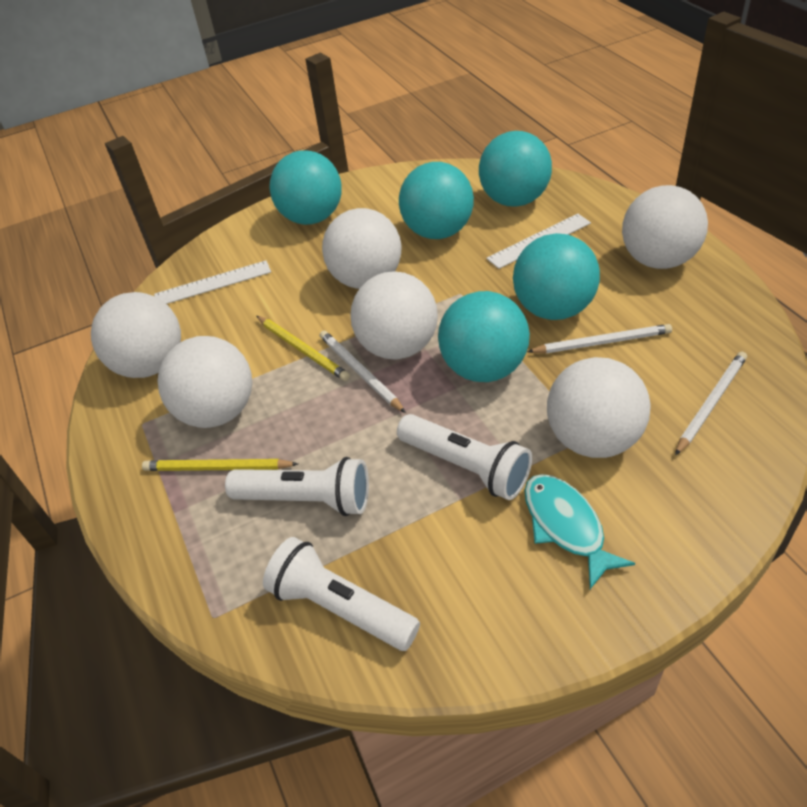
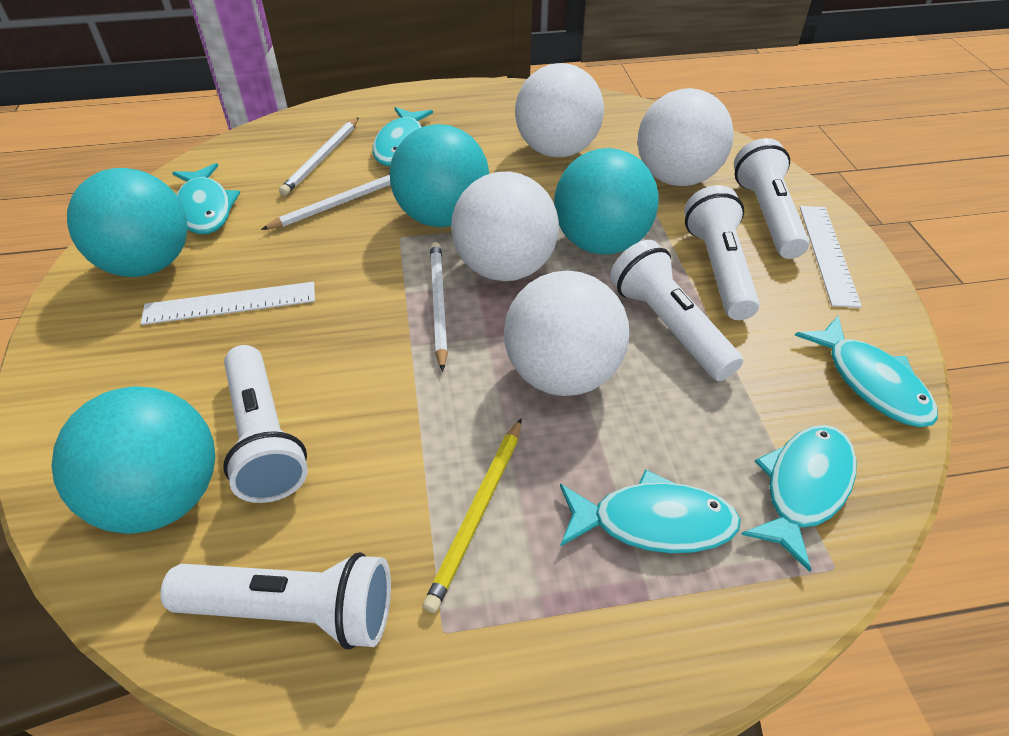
turquoise ball: [270,150,341,225] [399,162,474,239] [438,291,530,382] [479,131,552,207] [513,233,600,320] = 5 -> [51,386,215,534] [67,168,188,277] [390,124,489,227] [554,148,659,255] = 4
turquoise fish: [524,474,635,589] = 1 -> [172,163,240,234] [373,107,433,166] [560,469,741,553] [741,425,857,572] [795,316,938,427] = 5
white ball: [91,292,181,378] [158,336,252,428] [322,208,401,289] [350,271,438,359] [547,357,651,458] [622,185,708,269] = 6 -> [451,172,559,281] [504,271,630,396] [515,63,604,157] [637,88,733,186] = 4
white flashlight: [225,457,369,516] [263,537,420,651] [397,414,532,500] = 3 -> [160,552,391,649] [223,345,308,503] [610,240,743,381] [684,185,760,320] [734,138,810,259] = 5
yellow pencil: [142,459,298,471] [257,316,350,381] = 2 -> [423,419,521,613] = 1

